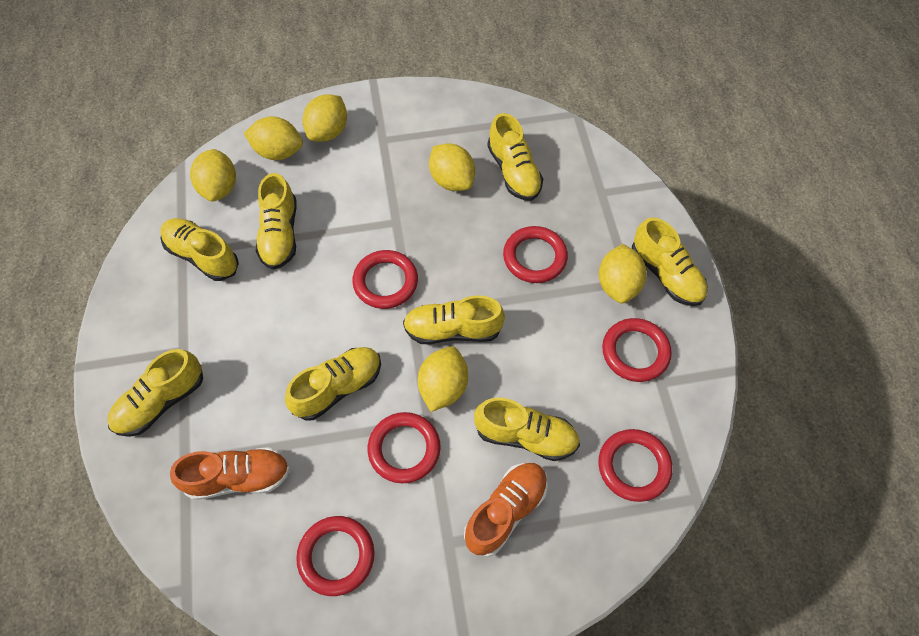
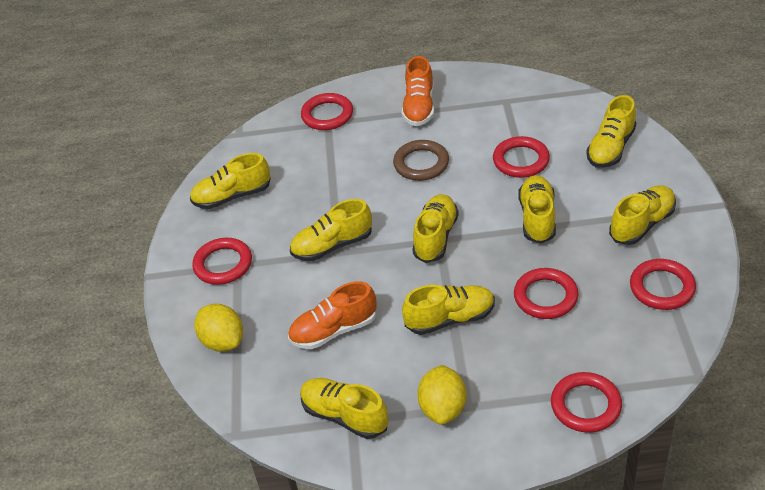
brown ring: none = 0 -> [393,140,449,181] = 1
yellow lemon: [190,149,236,201] [244,116,303,160] [303,94,347,142] [418,346,468,412] [429,143,475,191] [599,244,647,303] = 6 -> [194,304,243,352] [417,365,467,425] = 2

